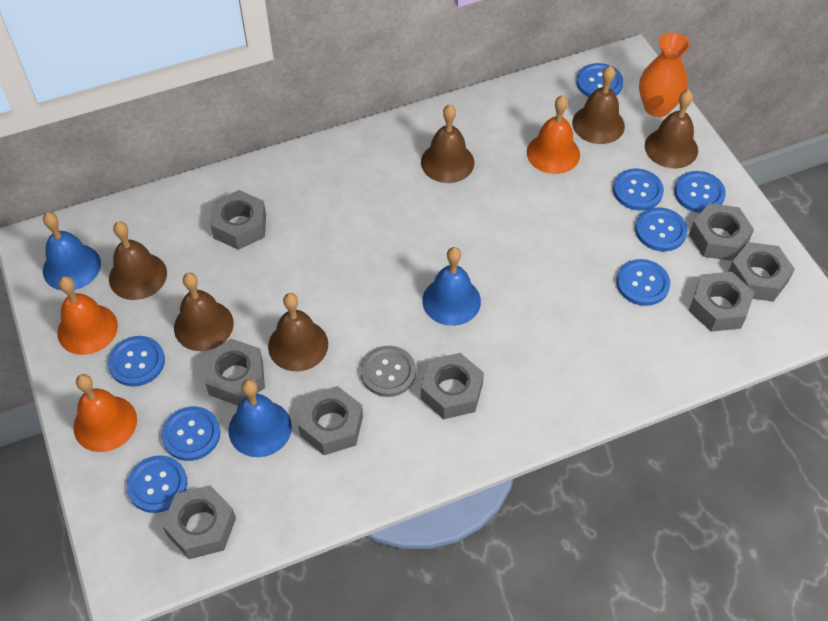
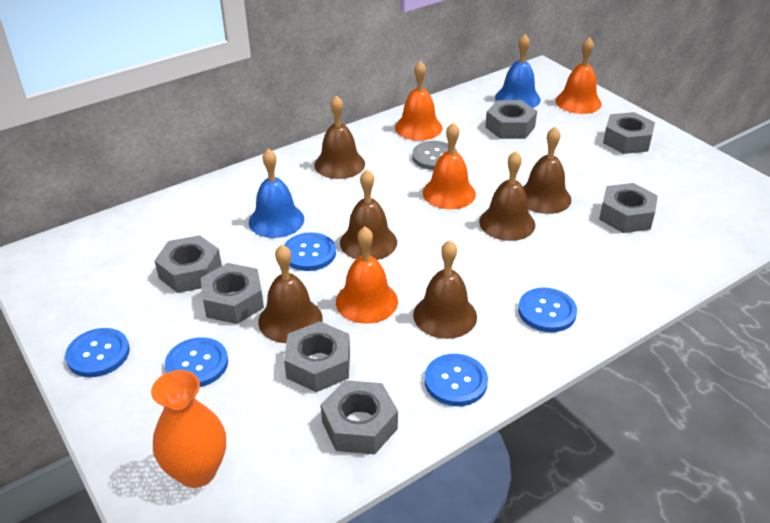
blue bell: [43,212,101,290] [228,379,292,457] [422,247,481,326] = 3 -> [249,149,304,238] [495,34,540,108] = 2
blue button: [108,336,165,387] [127,455,188,513] [161,406,220,461] [576,63,623,97] [613,169,664,211] [616,259,670,306] [635,207,688,251] [674,171,726,213] = 8 -> [65,328,130,377] [165,337,228,387] [284,232,336,271] [424,354,488,406] [518,288,577,332] = 5
grey nut: [162,485,236,559] [204,339,265,406] [210,190,266,250] [298,386,363,455] [421,353,484,419] [689,203,754,261] [689,272,754,332] [728,242,795,302] = 8 -> [155,235,222,293] [201,263,264,324] [284,321,350,392] [321,380,398,454] [485,100,537,139] [599,183,658,233] [603,112,655,154] = 7
orange bell: [58,276,118,355] [73,374,137,452] [527,95,580,174] = 3 -> [336,227,398,324] [395,61,443,141] [423,123,476,209] [555,37,602,114] = 4

